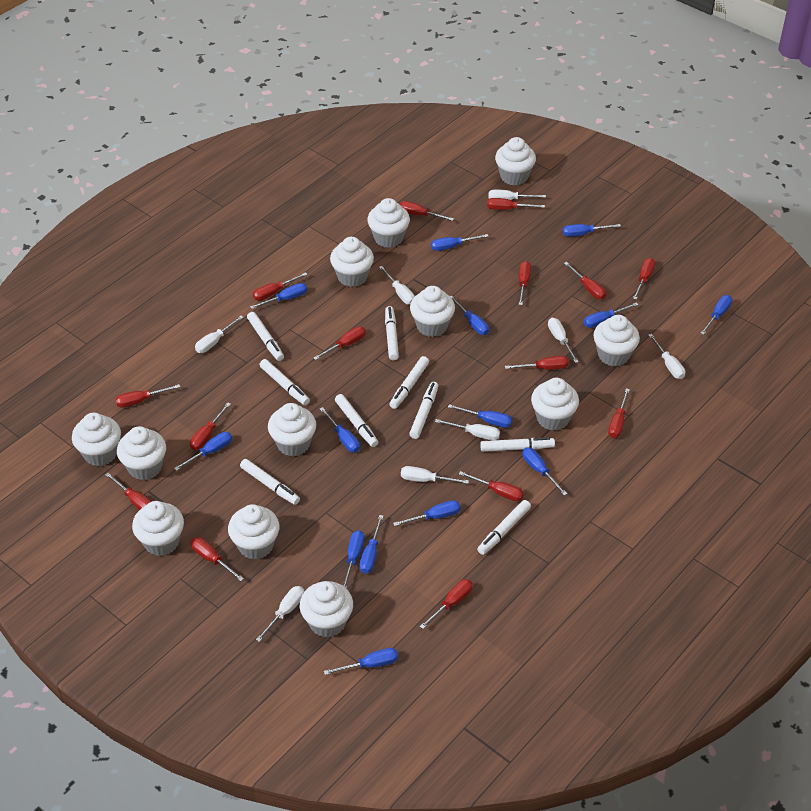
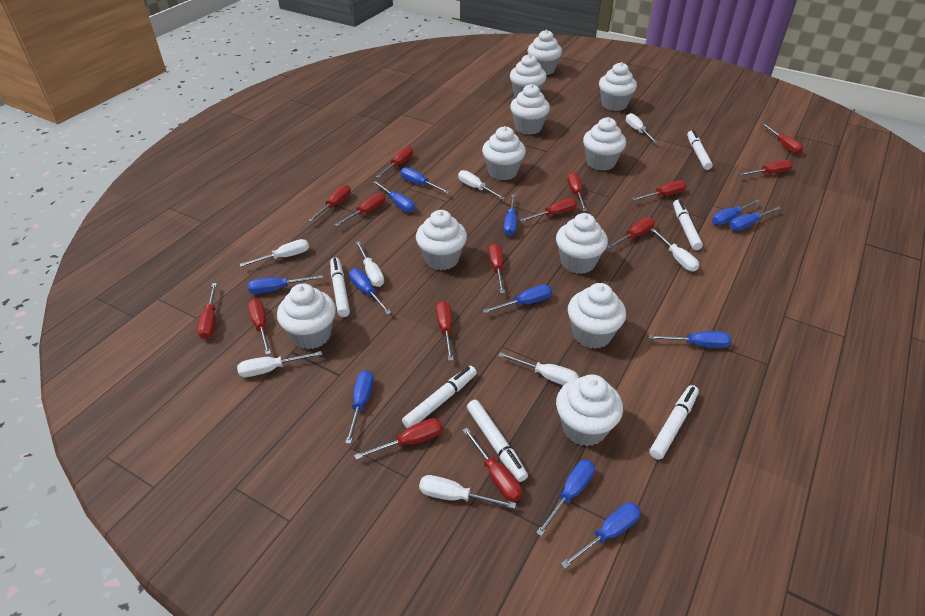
blue screwdriver: [174,432,232,471] [250,283,307,309] [320,407,360,452] [324,648,398,675] [342,531,365,588] [360,515,383,574] [393,500,461,526] [431,234,489,251] [448,404,512,428] [450,296,489,335] [522,447,567,496] [563,224,621,237] [584,302,639,328] [700,295,733,335] = 14 -> [248,275,323,294] [345,370,374,444] [349,269,391,315] [373,181,415,212] [401,167,450,194] [483,285,552,313] [504,194,517,236] [536,460,595,536] [561,503,641,569] [649,331,731,348] [712,199,760,225] [730,206,781,231] = 12
white cupcake: [72,413,121,466] [117,426,166,480] [132,501,184,556] [228,504,280,560] [268,403,316,457] [300,581,353,638] [330,237,374,287] [367,198,410,248] [410,286,455,337] [495,137,536,185] [531,378,579,431] [593,315,640,367] = 12 -> [277,283,336,349] [416,210,467,270] [482,126,526,181] [510,54,547,98] [510,84,550,135] [528,30,562,75] [556,213,608,274] [556,374,623,446] [568,283,626,349] [583,117,626,171] [599,62,637,111] = 11
white marker: [240,459,300,505] [247,312,284,361] [260,359,310,405] [335,394,378,447] [385,306,399,360] [389,356,429,409] [409,382,438,439] [477,500,531,555] [480,437,555,452] = 9 -> [330,258,350,317] [402,366,477,428] [467,400,528,482] [649,385,699,460] [673,199,703,250] [687,130,713,170] = 6

